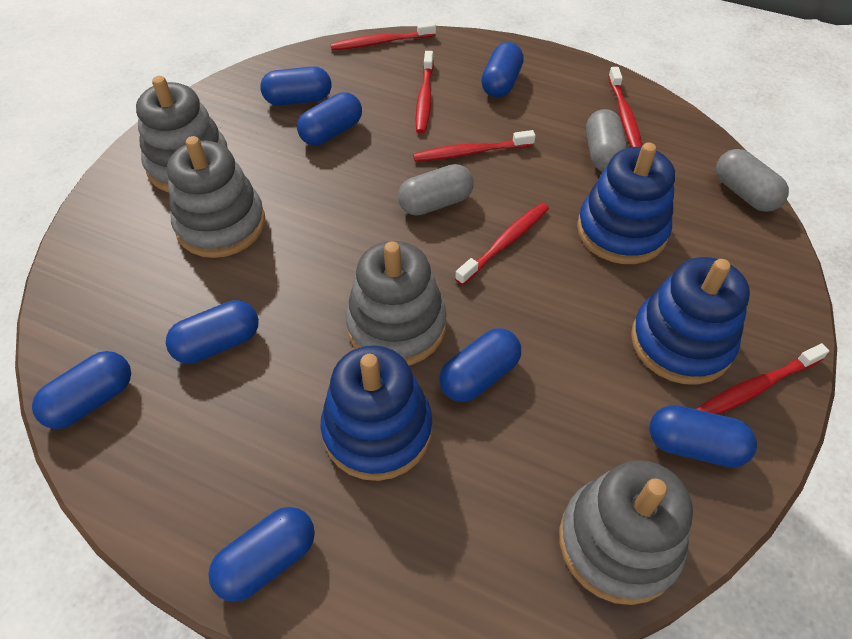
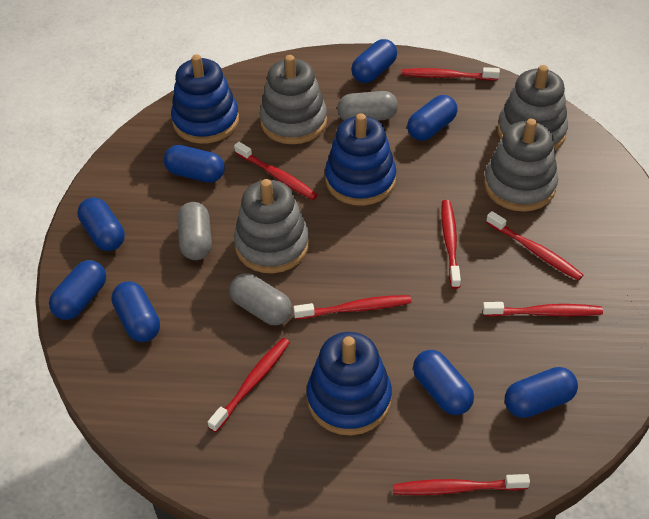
red toothbrush: [330,22,436,50] [413,130,536,162] [415,51,434,134] [455,203,549,285] [608,67,642,147] [696,343,829,414] = 6 -> [208,338,290,432] [234,142,318,200] [293,295,411,320] [393,474,530,495] [402,67,500,80] [441,200,461,289] [482,302,603,317] [486,211,583,281] = 8

